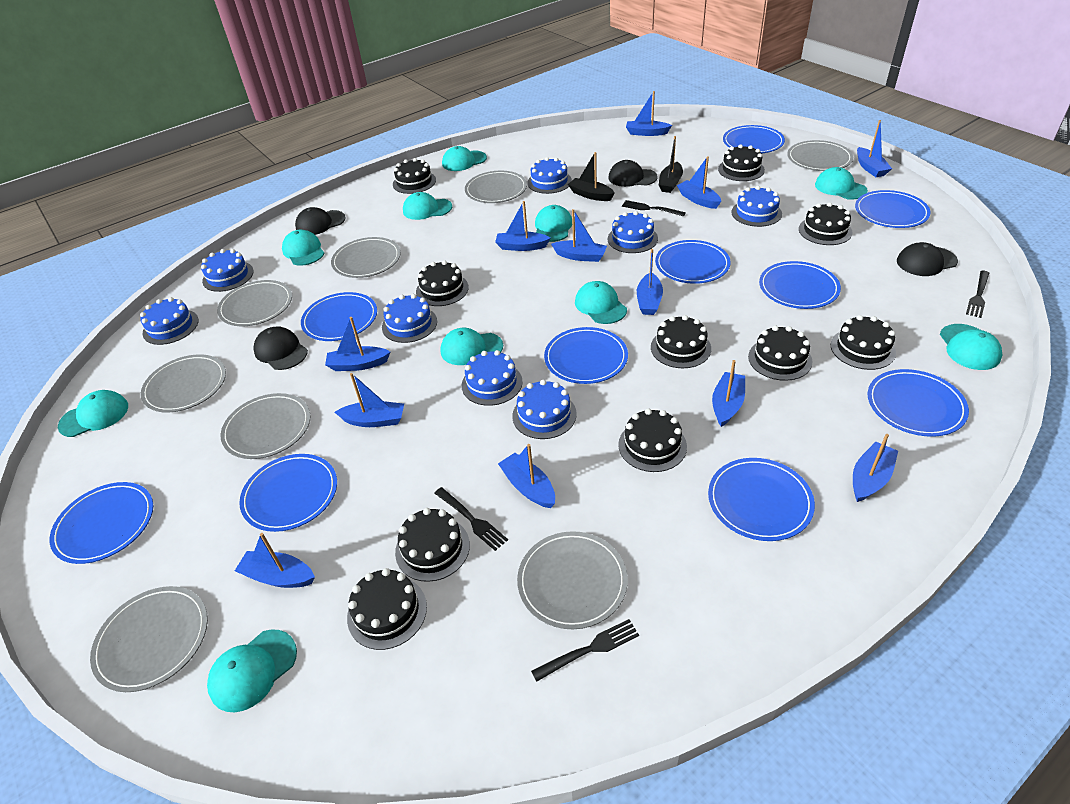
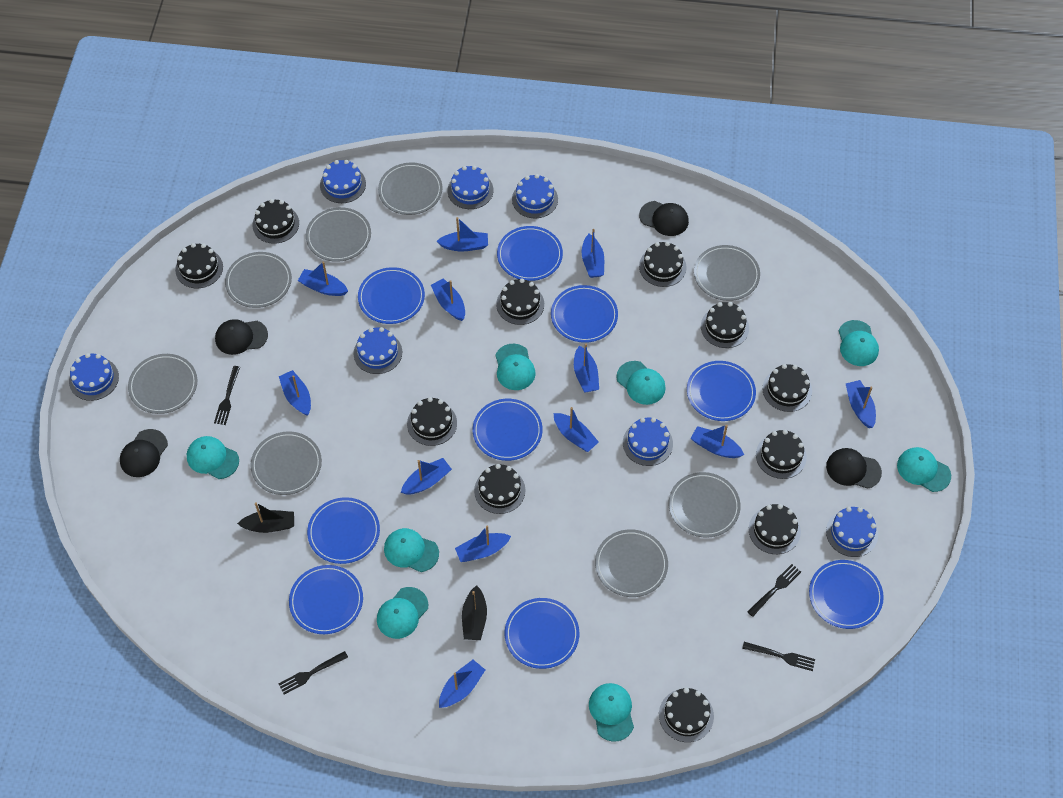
black cake: [347,568,427,650] [393,158,436,194] [395,508,470,582] [416,260,469,306] [618,408,687,472] [651,315,711,368] [718,145,765,181] [748,326,813,381] [799,202,853,245] [831,315,896,370] = 10 -> [175,243,223,288] [252,199,299,244] [407,397,457,446] [474,464,525,514] [496,278,544,325] [639,242,687,287] [659,688,714,742] [701,302,749,348] [749,504,801,554] [756,430,807,479] [762,364,812,412] = 11
blue cake: [140,297,199,345] [201,249,254,292] [382,294,437,343] [462,350,523,406] [512,380,577,439] [527,157,572,194] [608,211,658,253] [731,186,782,227] = 8 -> [69,353,119,401] [320,160,366,203] [353,327,402,374] [447,165,493,209] [512,174,558,218] [623,417,673,466] [826,507,878,557] = 7
blue plate: [50,482,153,564] [239,454,337,532] [301,292,377,341] [544,327,628,384] [655,240,731,284] [708,458,815,541] [723,125,785,154] [759,261,841,309] [855,190,931,228] [868,369,969,437] = 10 -> [289,565,363,634] [307,497,380,564] [358,267,425,324] [473,399,543,461] [497,226,563,281] [505,598,579,669] [551,285,618,343] [687,361,756,421] [809,560,884,629] = 9
turquoise cap: [58,390,128,437] [207,630,297,712] [282,230,324,266] [403,192,452,220] [441,328,503,365] [442,146,487,171] [535,205,572,242] [575,281,627,324] [815,167,868,200] [940,324,1002,370] = 10 -> [187,436,239,479] [377,587,428,639] [384,528,439,572] [496,344,536,390] [589,683,634,742] [616,361,666,405] [838,320,879,366] [897,447,951,492] = 8

